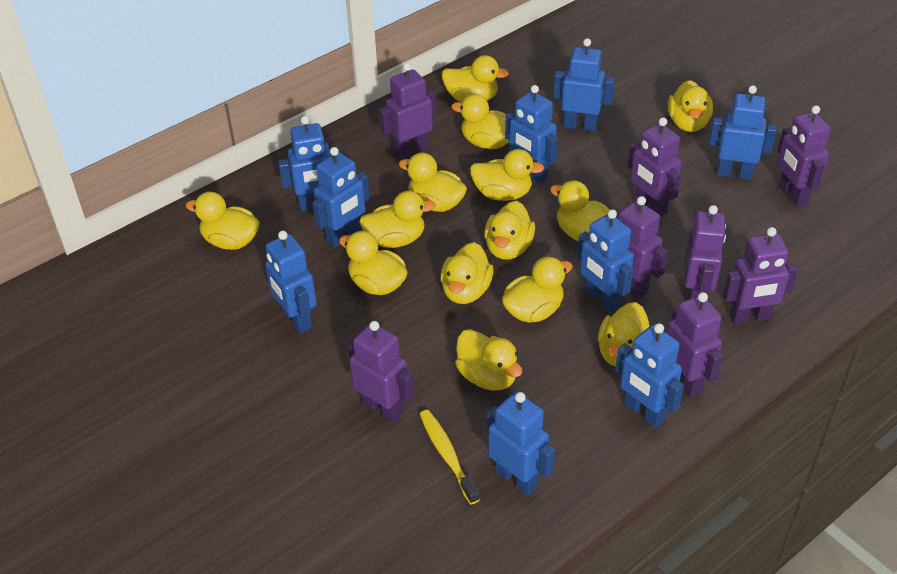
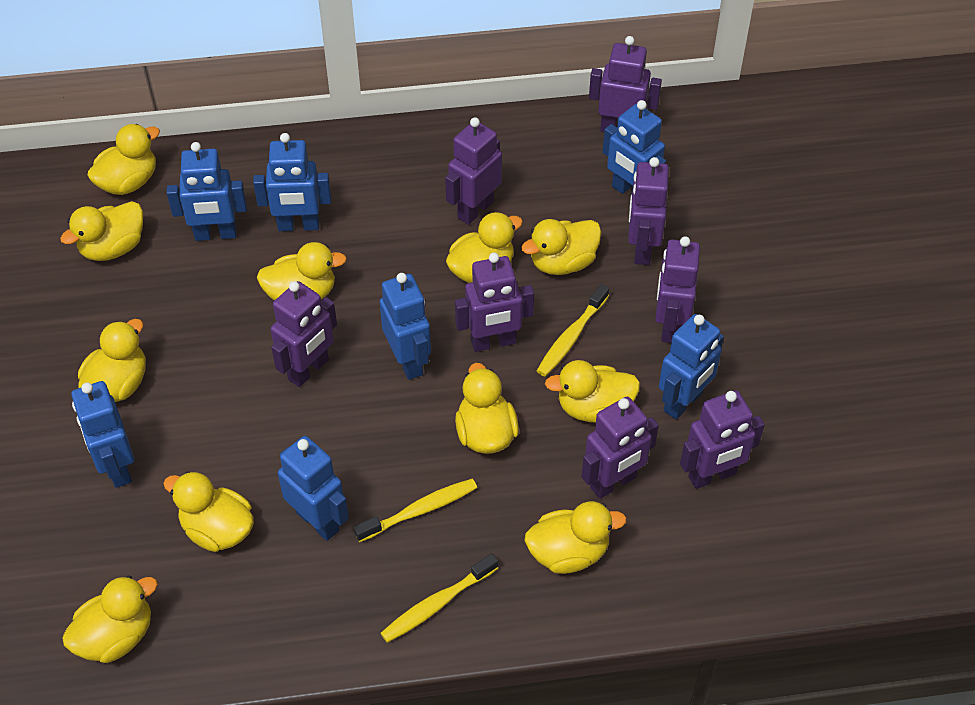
blue robot: [265,231,317,333] [278,116,342,211] [313,147,370,247] [487,392,555,496] [505,85,558,183] [553,38,615,131] [577,209,634,312] [615,323,684,428] [709,85,777,180] = 9 -> [71,381,134,488] [166,142,247,241] [253,133,331,231] [278,436,349,541] [380,273,431,380] [602,100,666,195] [659,314,724,420] = 7
yellow duck: [186,191,260,250] [339,231,407,295] [359,191,436,248] [399,153,467,212] [440,242,493,304] [442,55,509,102] [451,94,509,149] [455,329,523,391] [470,149,544,201] [484,201,535,260] [502,257,573,323] [550,180,610,241] [598,302,650,367] [668,80,713,132] = 14 -> [60,201,143,261] [62,576,158,663] [78,319,146,402] [87,124,160,195] [163,471,254,552] [257,242,347,301] [446,212,523,283] [455,363,519,454] [521,219,602,275] [525,501,627,574] [545,360,640,423] = 11
yellow toothbrush: [419,410,480,504] = 1 -> [353,479,477,542] [380,553,498,643] [537,284,609,376] = 3

